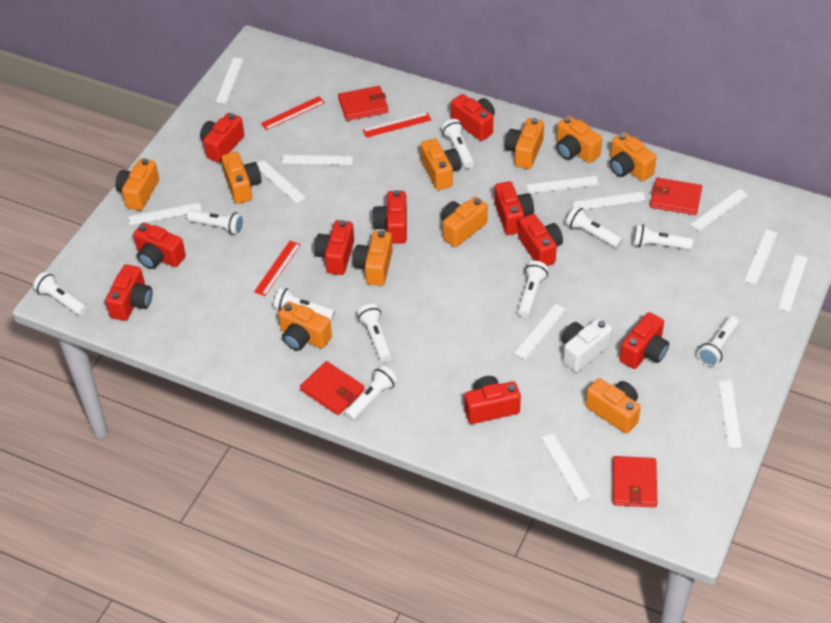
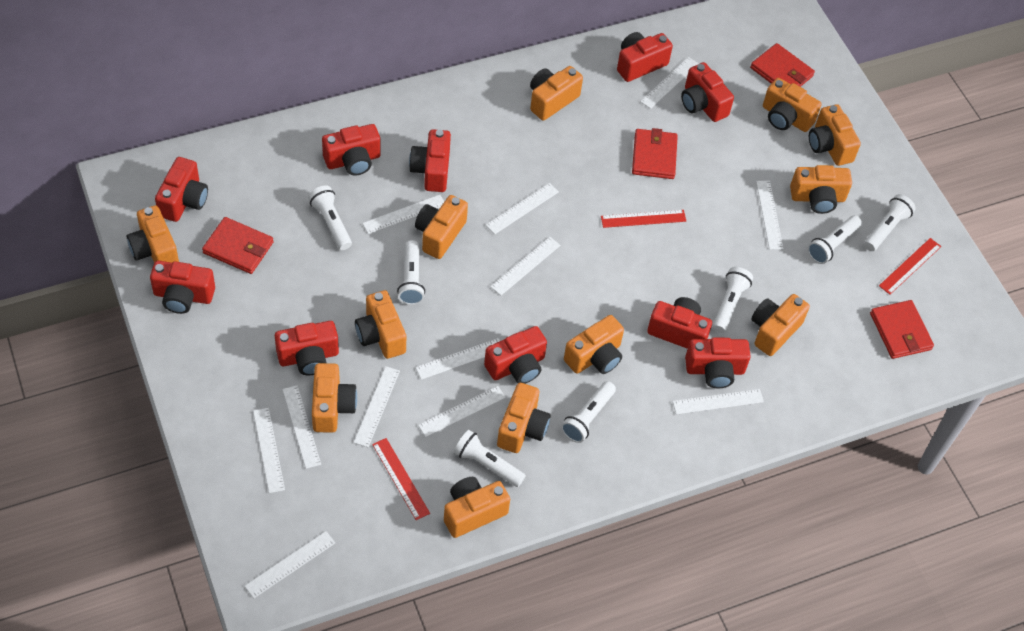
orange camera: [115,158,159,211] [221,152,262,204] [278,301,332,351] [353,231,393,286] [421,138,461,190] [441,197,488,247] [505,118,544,169] [556,116,602,163] [585,378,641,434] [610,132,656,181] = 10 -> [127,205,179,263] [312,363,357,433] [355,290,406,359] [415,195,468,259] [444,477,510,538] [497,383,550,453] [530,66,583,121] [564,315,624,374] [751,294,810,356] [763,78,821,132] [790,165,852,214] [809,104,861,166] = 12
white camera: [561,318,612,372] = 1 -> none = 0
white flashlight: [33,272,87,316] [187,210,244,235] [274,287,335,321] [344,365,398,421] [357,304,392,362] [441,119,475,169] [518,261,549,318] [566,206,623,248] [633,224,693,250] [697,316,739,366] = 10 -> [308,185,352,250] [397,240,425,305] [454,430,526,487] [561,381,616,443] [713,267,753,333] [807,215,862,264] [864,194,916,251] = 7

